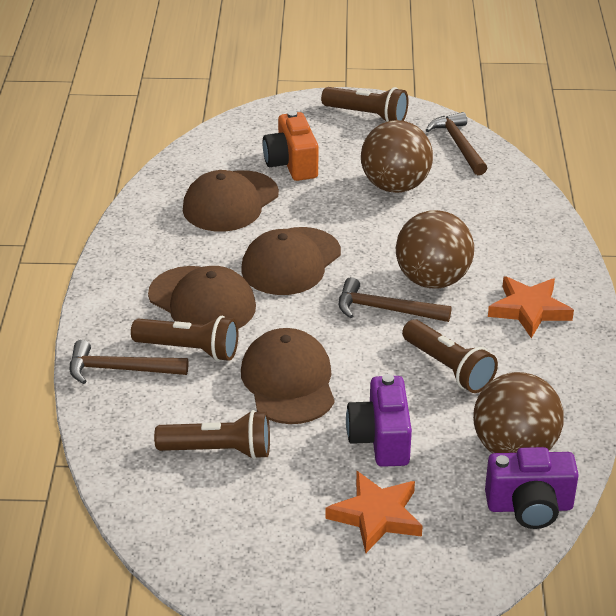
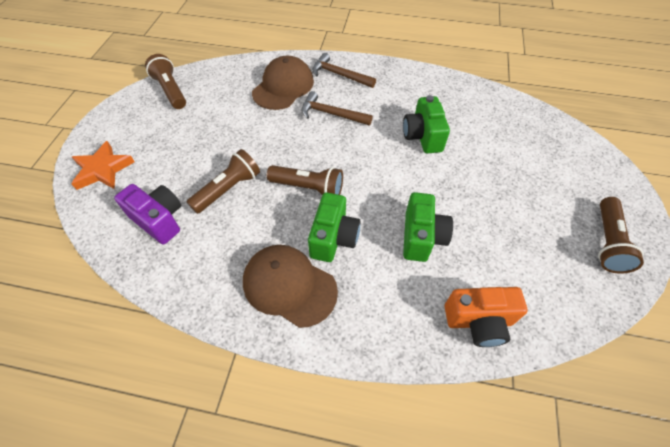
brown ball: [361,120,433,193] [396,210,474,288] [473,372,564,453] = 3 -> none = 0
brown cap: [148,266,256,329] [183,170,279,232] [241,328,335,424] [242,227,341,295] = 4 -> [243,245,338,328] [252,56,314,110] = 2
brown hammer: [70,340,188,384] [339,277,452,322] [426,112,487,175] = 3 -> [301,91,373,126] [312,53,376,88] = 2
green camera: none = 0 -> [308,192,361,262] [403,95,450,153] [403,192,453,262] = 3
orange star: [325,471,423,553] [488,276,574,338] = 2 -> [71,141,135,190] = 1
purple camera: [346,374,412,467] [485,447,579,529] = 2 -> [114,184,181,244] = 1

